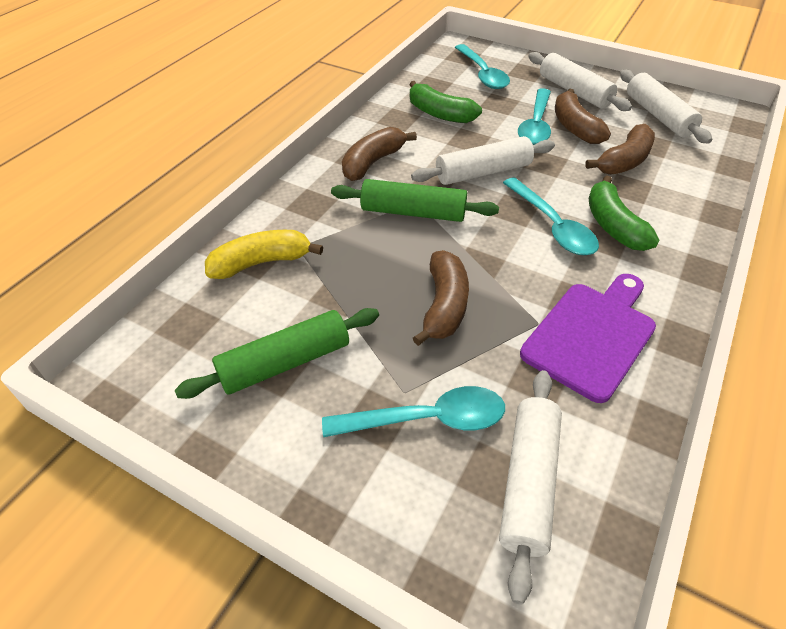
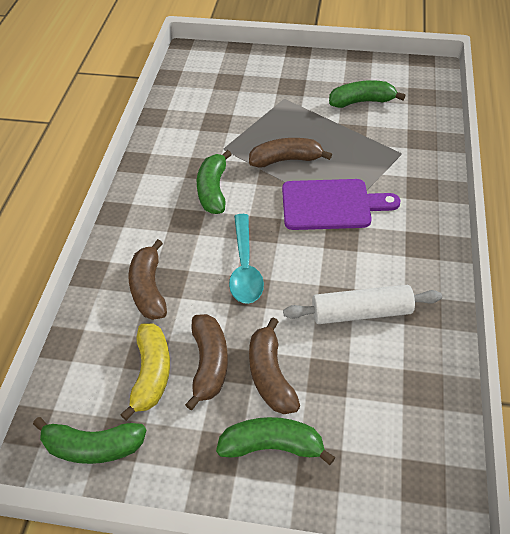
green banana: [409,81,482,123] [589,175,659,251] = 2 -> [33,417,146,464] [197,150,232,214] [216,417,336,465] [329,80,406,108] = 4
green rolling pin: [175,308,379,399] [331,179,499,222] = 2 -> none = 0
turquoise spoon: [322,386,505,437] [455,44,510,89] [503,177,599,255] [518,88,551,145] = 4 -> [229,214,264,304] = 1
white rolling pin: [411,136,555,185] [499,370,562,605] [529,52,632,111] [620,70,712,144] = 4 -> [283,285,442,324] = 1

